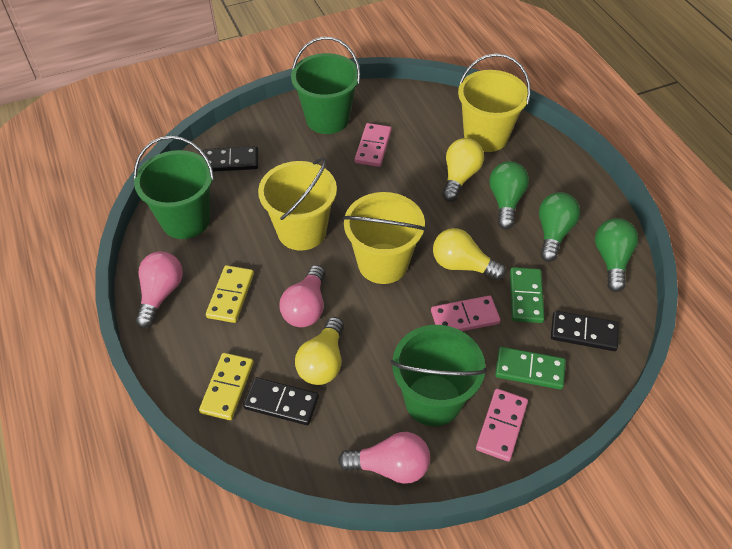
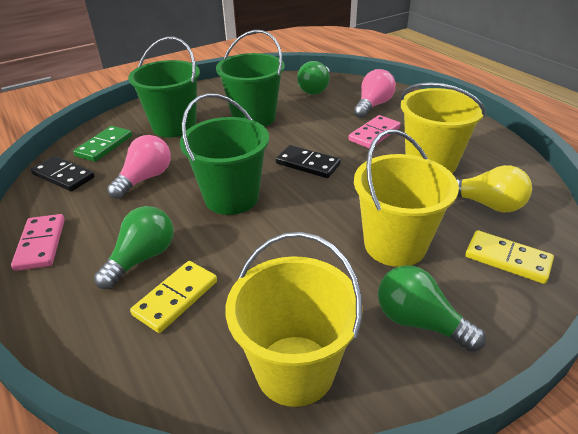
black domino: [203,146,258,172] [243,377,319,425] [551,311,619,351] = 3 -> [31,156,95,191] [276,145,341,178] = 2
green domino: [495,347,566,390] [510,267,545,323] = 2 -> [73,126,132,162] = 1
pink domino: [355,123,392,167] [431,296,501,331] [476,389,528,462] = 3 -> [11,214,65,271] [348,115,400,148] = 2
pink light bulb: [136,251,183,328] [279,265,325,327] [338,432,430,484] = 3 -> [107,135,171,199] [354,69,396,118] = 2
yellow light bulb: [295,317,344,385] [433,228,506,280] [442,138,484,202] = 3 -> [456,165,532,212] = 1

